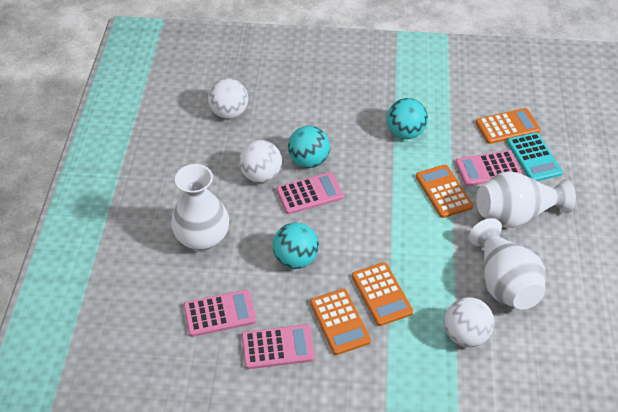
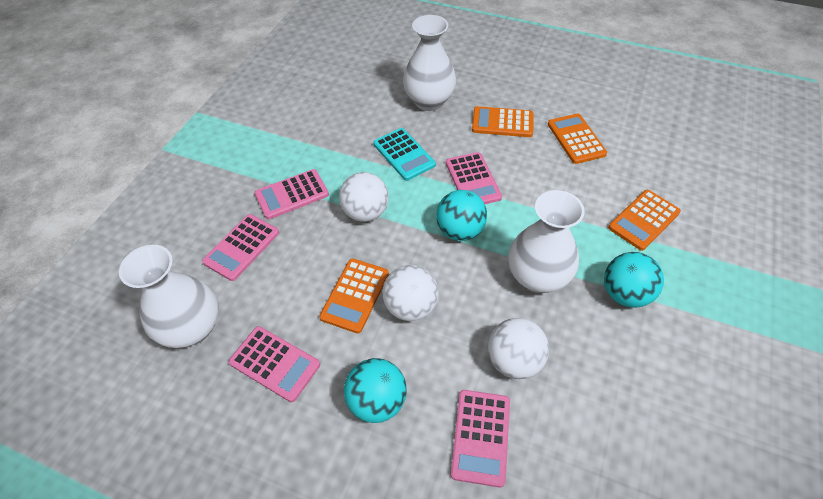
pink calculator: [183,290,256,337] [242,324,315,369] [276,172,344,214] [455,150,522,186] = 4 -> [202,214,279,281] [229,326,320,402] [255,169,329,219] [446,152,502,204] [451,390,510,488] = 5

